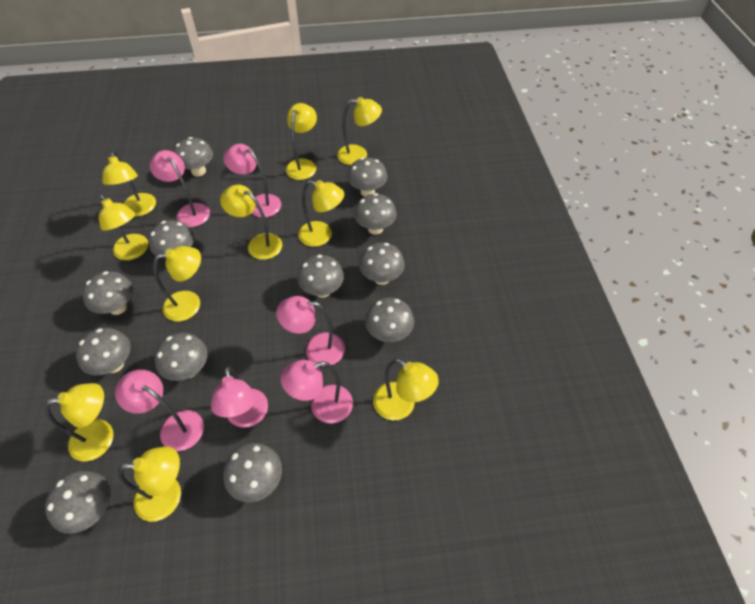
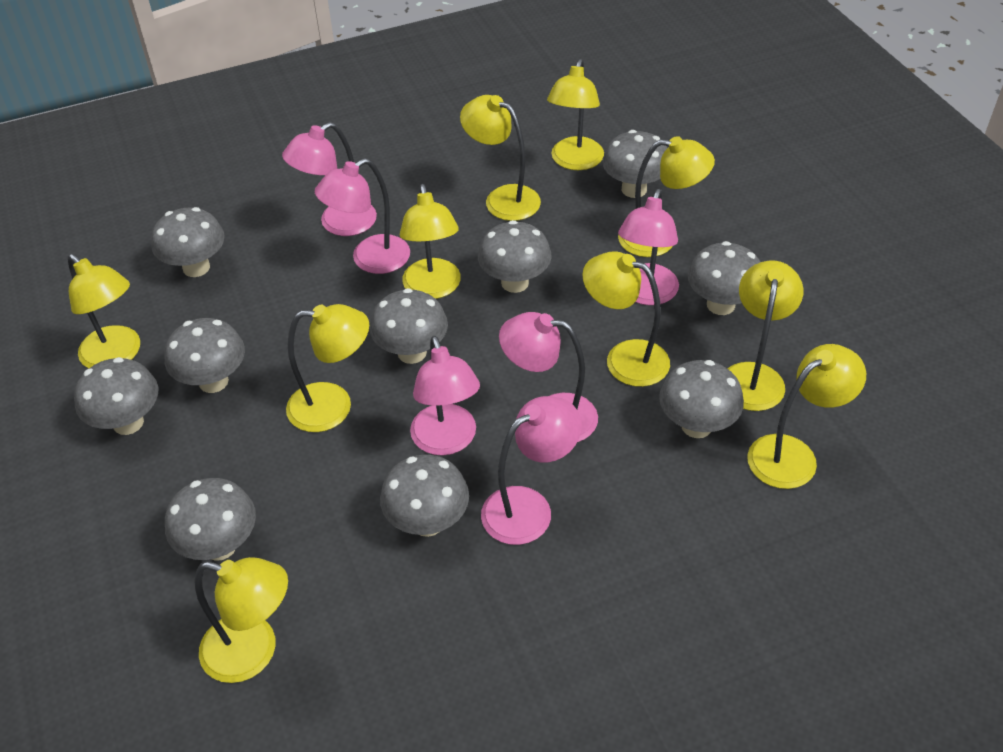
grey mushroom: [45,471,111,534] [76,328,130,375] [82,271,133,315] [148,220,194,258] [154,333,208,381] [173,137,213,176] [223,443,282,503] [297,255,344,298] [347,157,388,196] [354,193,397,235] [359,243,405,285] [365,298,414,342] = 12 -> [74,357,158,435] [151,207,225,277] [164,318,245,393] [165,478,256,561] [370,288,448,364] [380,454,469,537] [478,220,552,293] [602,130,667,198] [659,360,744,438] [688,241,760,315] = 10

